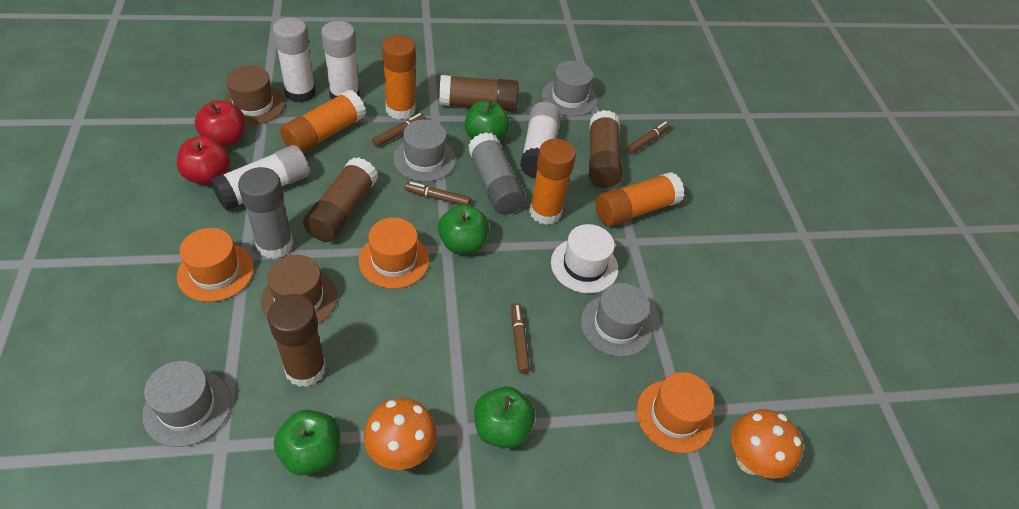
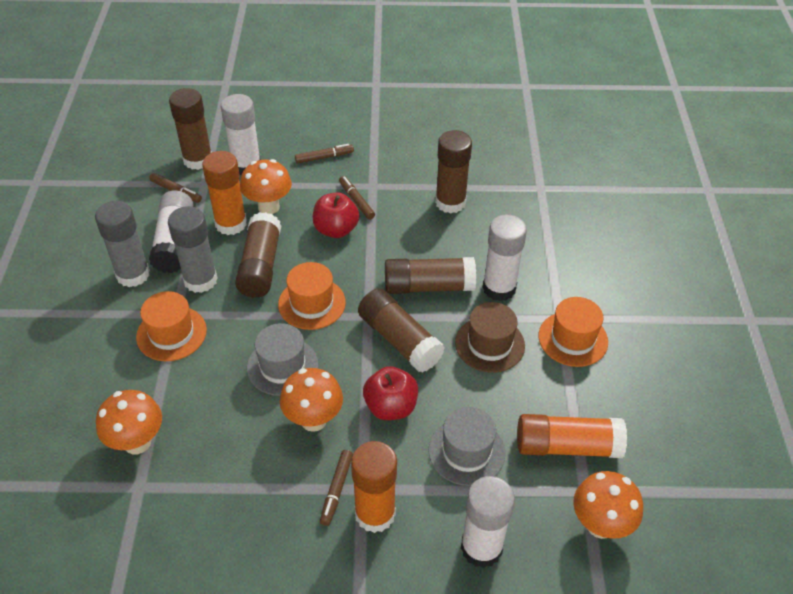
brown glue stick: [267,294,326,387] [303,157,378,242] [439,75,519,111] [589,110,622,188] = 4 -> [169,88,212,170] [235,212,281,298] [358,288,445,373] [385,257,476,294] [435,130,472,214] = 5
brown hat: [223,65,285,125] [261,255,337,324] = 2 -> [455,302,525,373] = 1
green apple: [274,410,340,475] [438,204,489,254] [465,101,510,140] [474,386,535,448] = 4 -> none = 0
grey hat: [142,361,231,447] [393,119,456,182] [542,61,597,116] [581,283,652,357] = 4 -> [247,323,318,396] [428,407,505,486] = 2
orange glue stick: [280,90,366,153] [382,35,416,120] [529,139,576,225] [595,172,685,226] = 4 -> [202,151,247,235] [351,441,397,533] [517,414,627,458] = 3
orange mushroom: [363,398,437,470] [731,409,803,479] = 2 -> [96,390,162,454] [240,159,292,214] [280,368,343,432] [573,471,643,539] = 4
white hat: [551,224,618,293] = 1 -> none = 0

